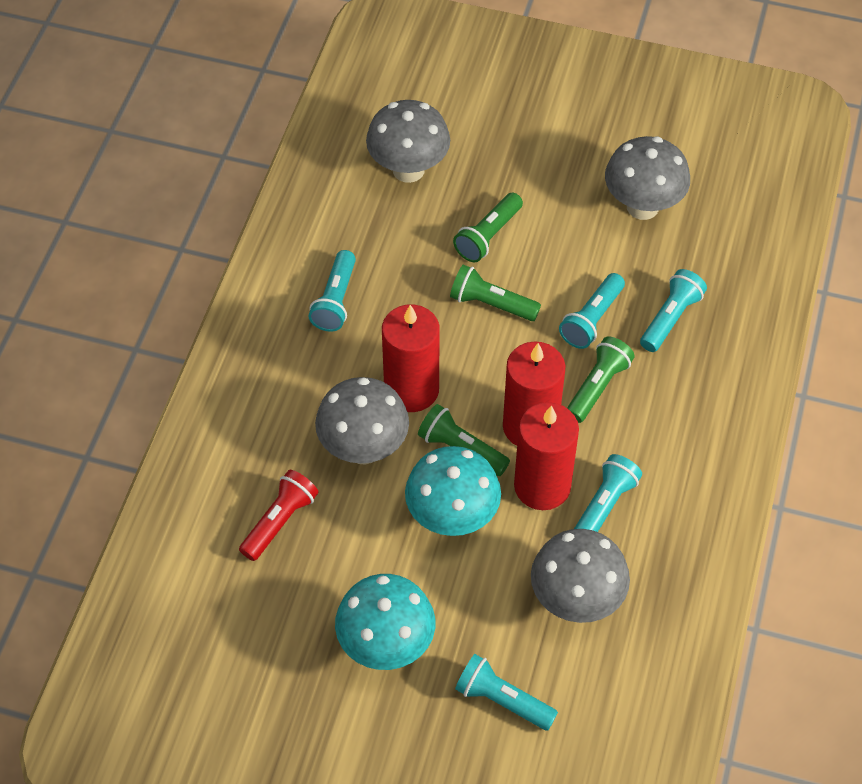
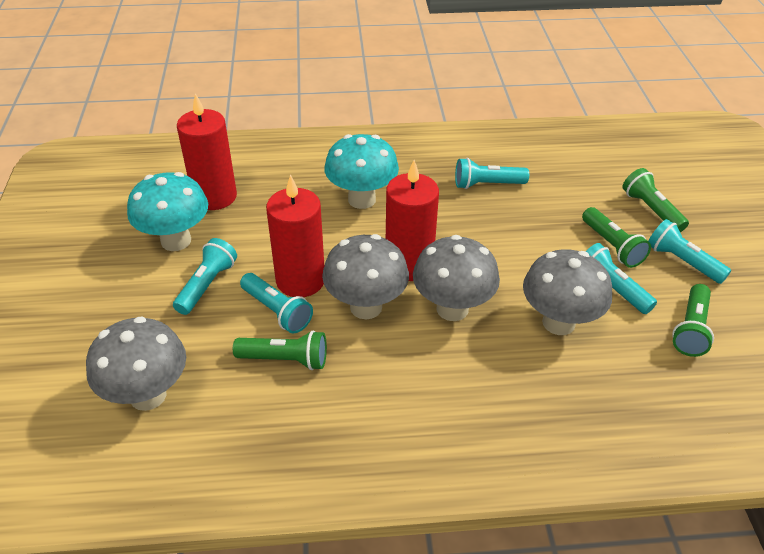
red flashlight: [239,470,319,561] = 1 -> none = 0

